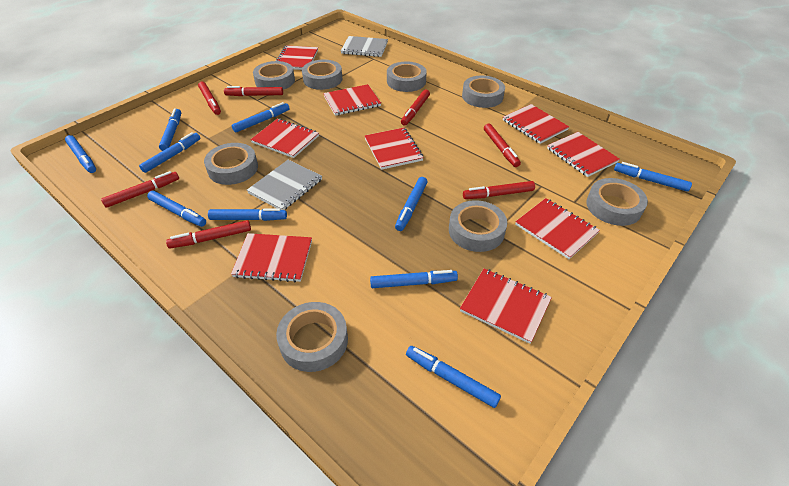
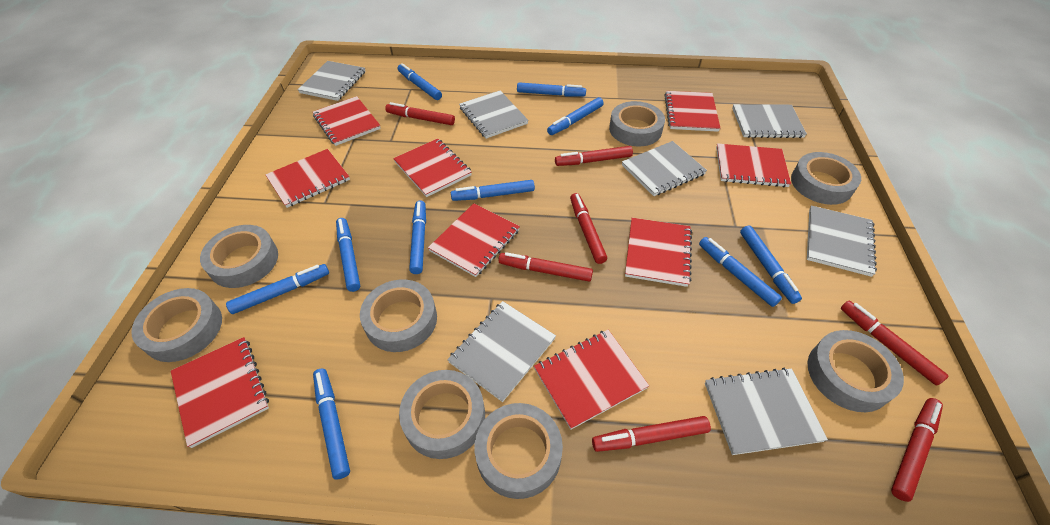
grey notebook: [247,160,322,210] [341,36,388,57] = 2 -> [298,61,366,101] [447,301,556,402] [459,91,528,139] [622,141,707,196] [705,368,828,455] [732,104,807,138] [807,205,877,277] = 7

